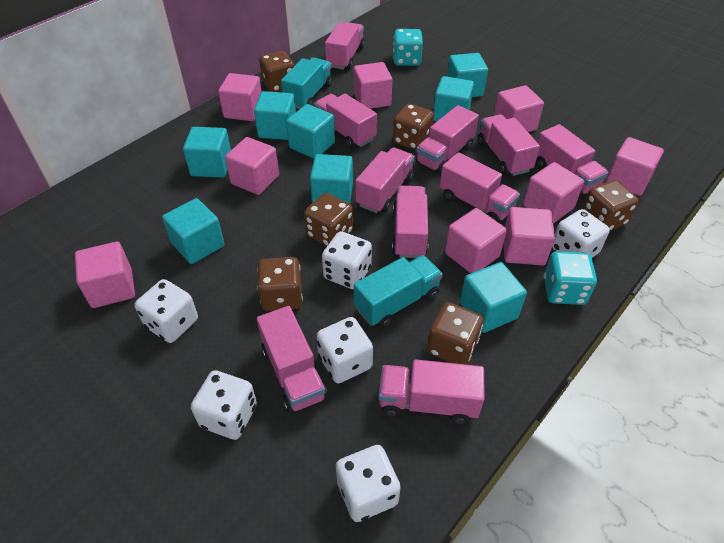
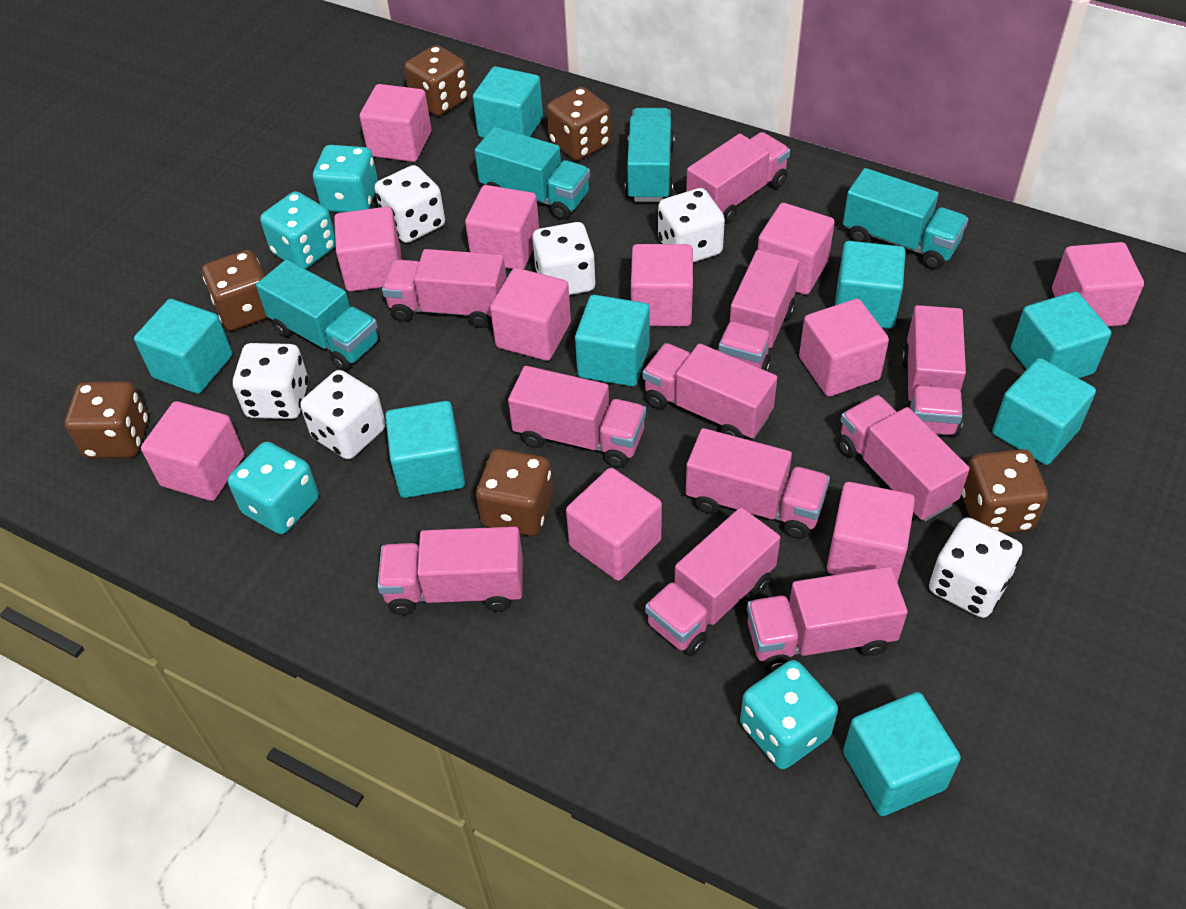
pink cube: [75,242,135,308] [218,73,262,121] [225,137,279,195] [353,62,393,109] [445,208,507,273] [494,85,544,132] [504,207,555,266] [523,162,584,224] [606,137,664,196] = 9 -> [141,401,244,501] [334,207,402,292] [360,84,431,162] [465,185,539,269] [490,268,571,361] [566,468,662,581] [631,244,693,326] [757,203,835,295] [799,299,889,397] [827,482,915,583] [1052,242,1144,327] = 11
pink truck: [257,306,327,413] [314,94,377,148] [325,22,365,70] [356,148,415,213] [379,359,485,424] [392,186,428,258] [416,105,479,174] [440,152,520,223] [477,114,540,176] [536,124,609,197] = 10 -> [377,527,523,615] [382,249,506,328] [508,366,646,468] [643,343,777,439] [645,507,780,656] [686,132,790,224] [686,428,830,539] [717,250,799,372] [747,566,908,672] [838,395,970,521] [901,305,966,437] = 11
turquoise dice: [393,29,423,66] [544,251,597,305] = 2 -> [228,442,319,534] [260,191,335,269] [313,145,378,212] [740,660,838,769] = 4
turquoise truck: [281,57,332,109] [354,255,443,328] = 2 -> [256,260,380,371] [475,127,590,220] [625,108,675,202] [843,168,968,270] = 4

